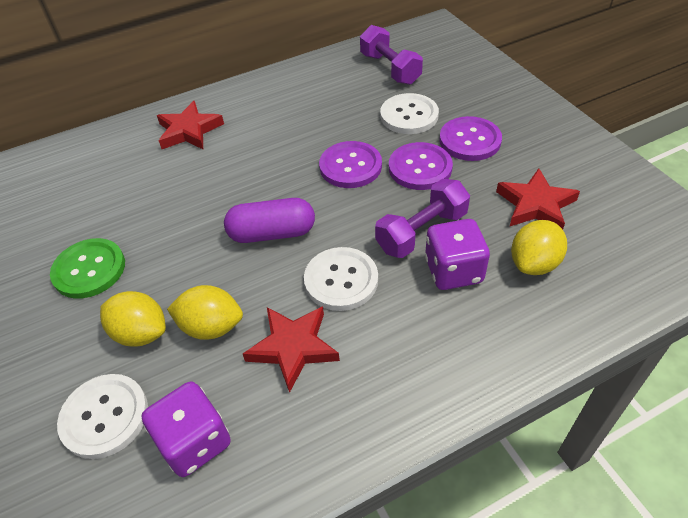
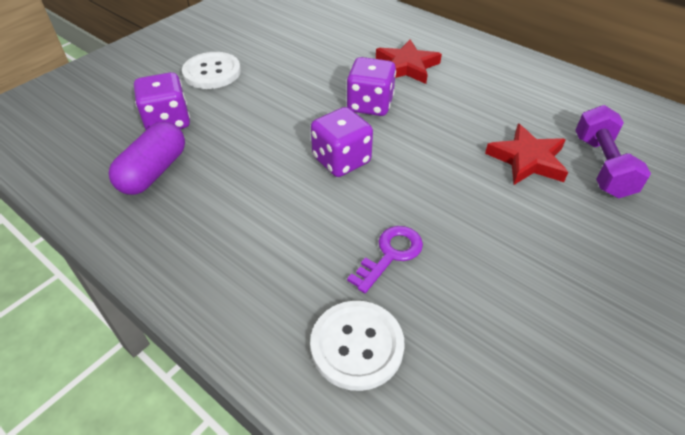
green button: [50,238,125,299] = 1 -> none = 0
purple button: [319,141,382,188] [389,142,453,190] [439,116,502,161] = 3 -> none = 0
purple dice: [142,381,231,477] [425,219,490,290] = 2 -> [134,72,190,130] [311,107,373,177] [347,57,396,116] = 3
purple dumbbell: [360,25,423,85] [375,179,470,258] = 2 -> [575,105,651,198] = 1
purple key: none = 0 -> [347,226,423,293] = 1
red star: [157,101,224,149] [243,306,340,393] [496,168,580,230] = 3 -> [376,39,442,84] [485,124,568,185] = 2
white button: [57,374,148,459] [304,247,378,311] [380,93,439,134] = 3 -> [182,52,241,89] [310,301,405,391] = 2
yellow lemon: [100,291,166,346] [167,285,243,340] [511,220,567,275] = 3 -> none = 0

